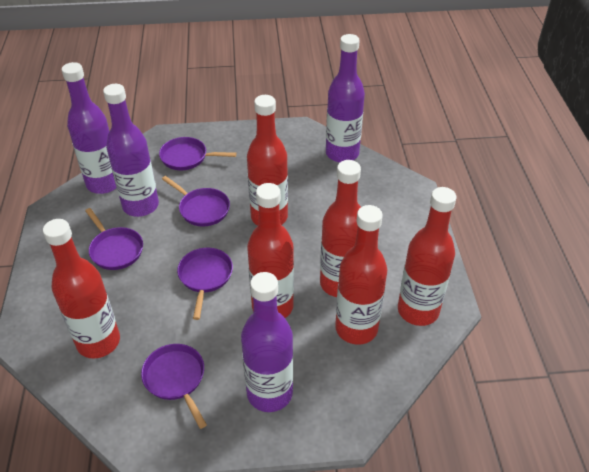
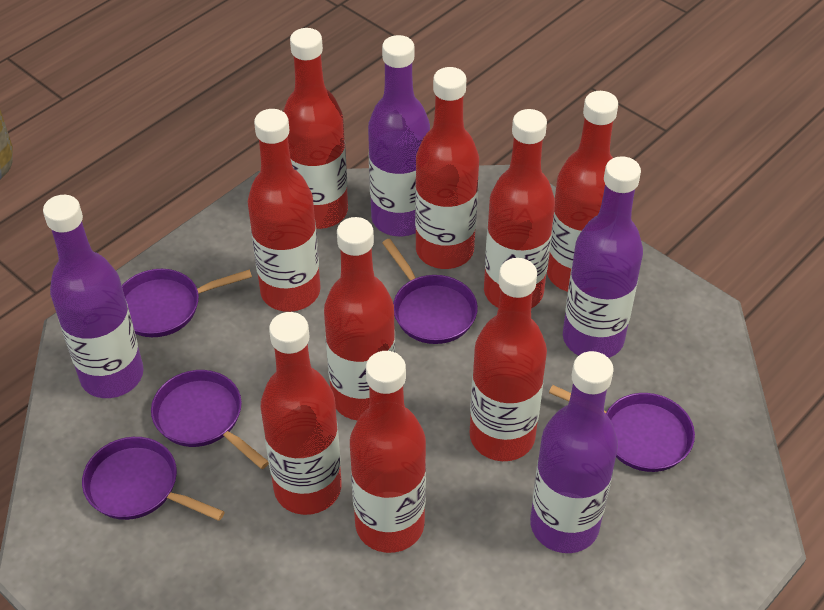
red bottle: [43,219,120,359] [247,95,288,226] [247,183,294,318] [320,160,361,297] [335,205,387,345] [398,187,456,326] = 6 -> [248,109,321,312] [261,312,342,515] [283,28,348,229] [324,217,395,421] [350,351,426,553] [415,67,479,269] [470,258,547,461] [484,109,555,308] [547,91,618,292] = 9

